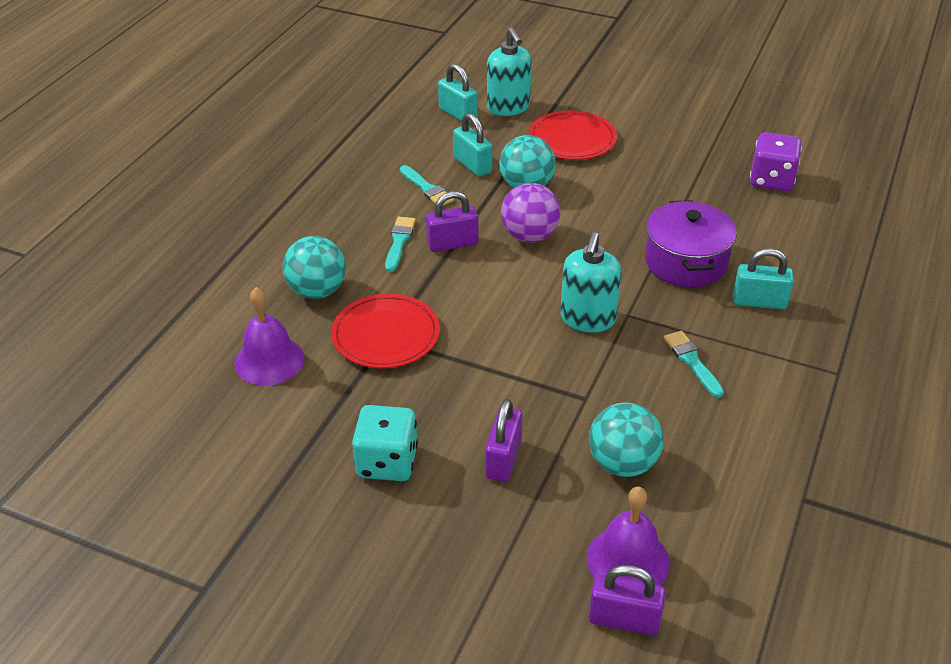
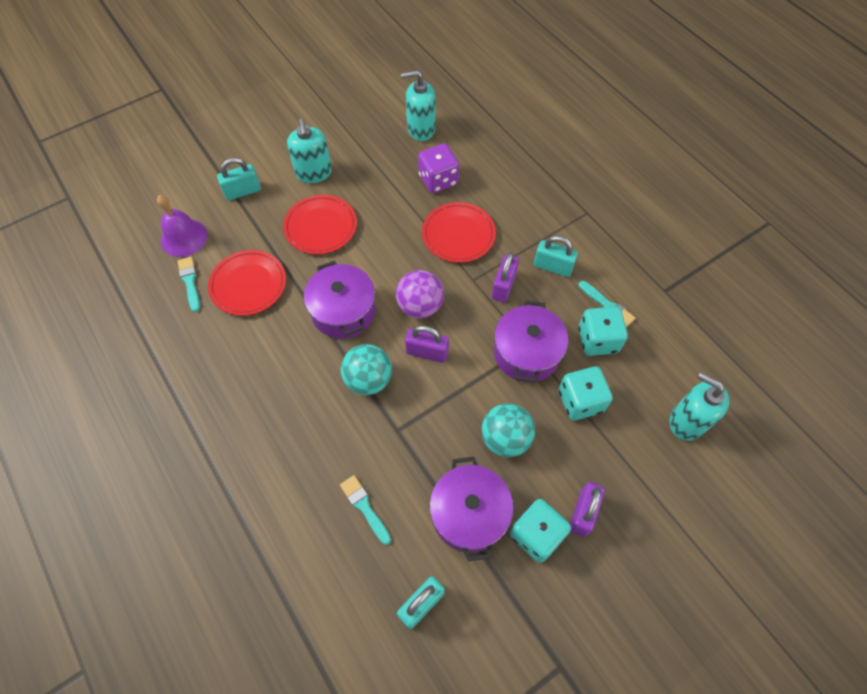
purple bell: [235,287,305,386] [587,487,670,586] = 2 -> [157,195,208,257] = 1
purple pot: [645,200,737,287] = 1 -> [304,261,376,339] [430,457,513,561] [494,300,568,382] = 3
red plate: [331,294,440,369] [529,110,617,160] = 2 -> [208,250,286,316] [283,195,357,254] [422,202,496,263] = 3
turquoise ball: [282,236,346,299] [499,135,556,188] [589,403,664,477] = 3 -> [341,344,392,395] [481,403,535,457] = 2
turquoise dice: [352,405,418,481] = 1 -> [510,499,571,563] [559,366,613,420] [578,306,628,356] = 3
turquoise soap dispenser: [487,27,531,116] [560,232,622,332] = 2 -> [287,118,332,183] [401,70,436,141] [670,372,729,441] = 3

